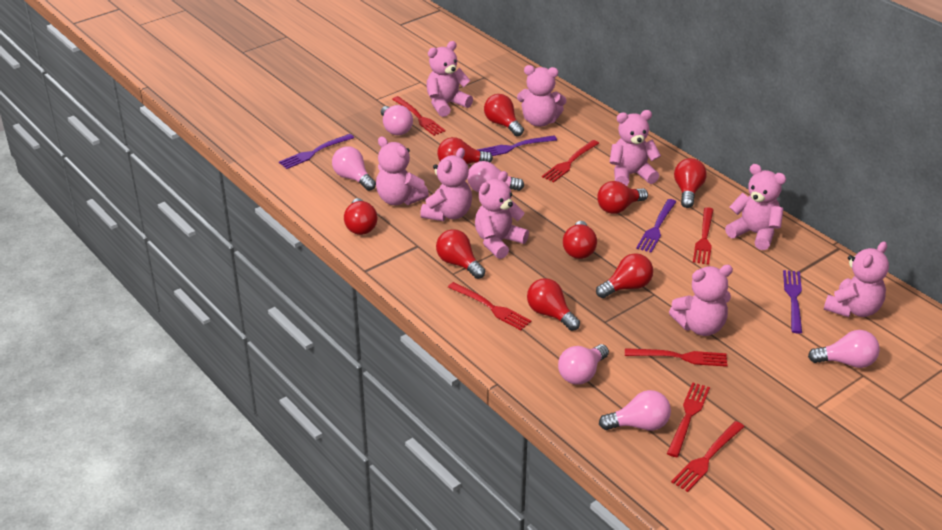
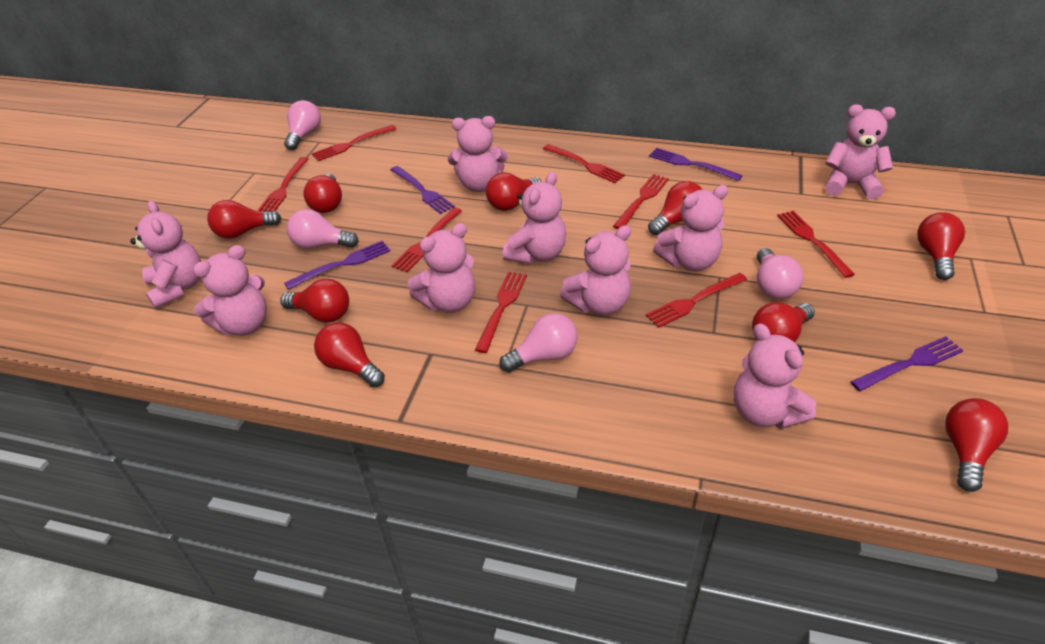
pink light bulb: [332,146,376,191] [381,105,413,135] [467,161,524,192] [558,344,609,385] [599,390,671,431] [808,330,880,368] = 6 -> [284,100,321,150] [287,209,359,249] [499,313,578,373] [757,248,803,299] = 4
red fork: [392,96,446,136] [448,282,531,330] [542,140,599,182] [625,348,727,367] [667,382,710,457] [671,421,745,492] [693,207,714,265] = 7 -> [257,157,309,212] [312,125,397,161] [392,208,462,272] [475,272,527,353] [543,144,625,183] [613,174,669,229] [646,273,747,328] [777,211,855,278] = 8

